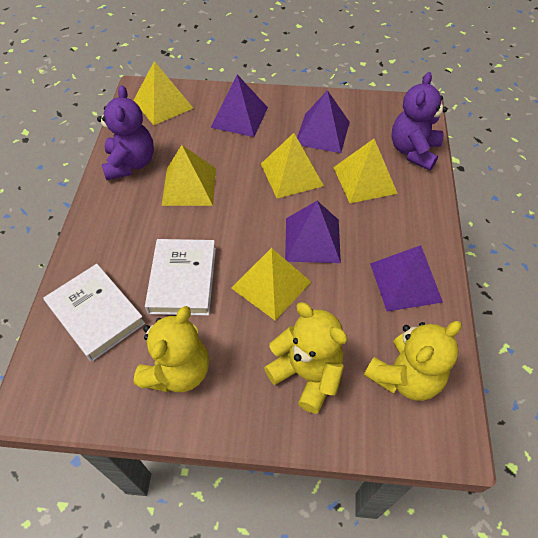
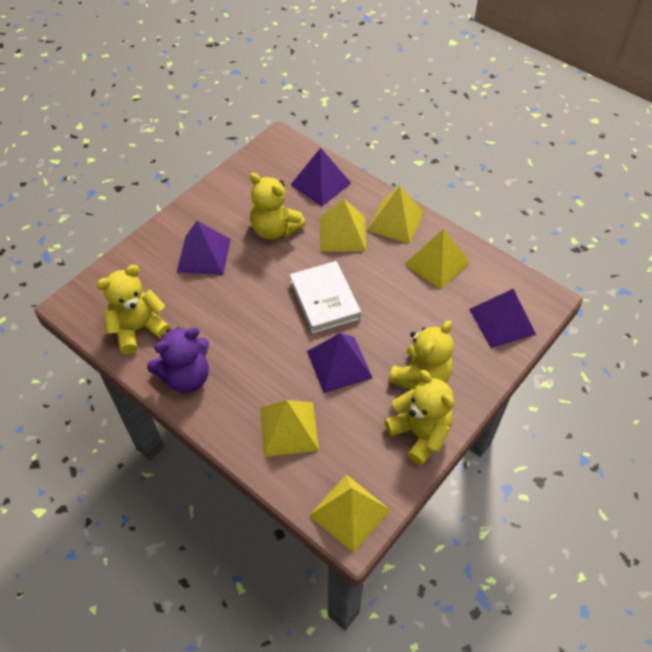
purple teddy bear: [97,85,154,180] [391,72,447,171] = 2 -> [147,327,209,393] = 1
white book: [43,264,145,362] [145,239,216,316] = 2 -> [290,261,361,334] = 1
yellow teddy bear: [134,306,209,392] [264,302,348,414] [364,321,462,401] = 3 -> [96,265,171,354] [249,173,306,240] [385,370,454,466] [388,320,454,390] = 4

